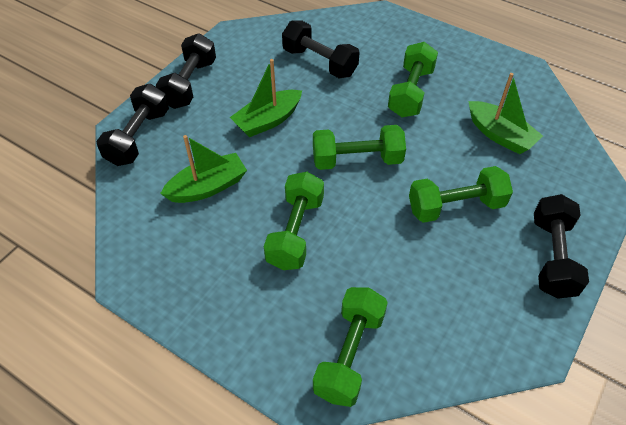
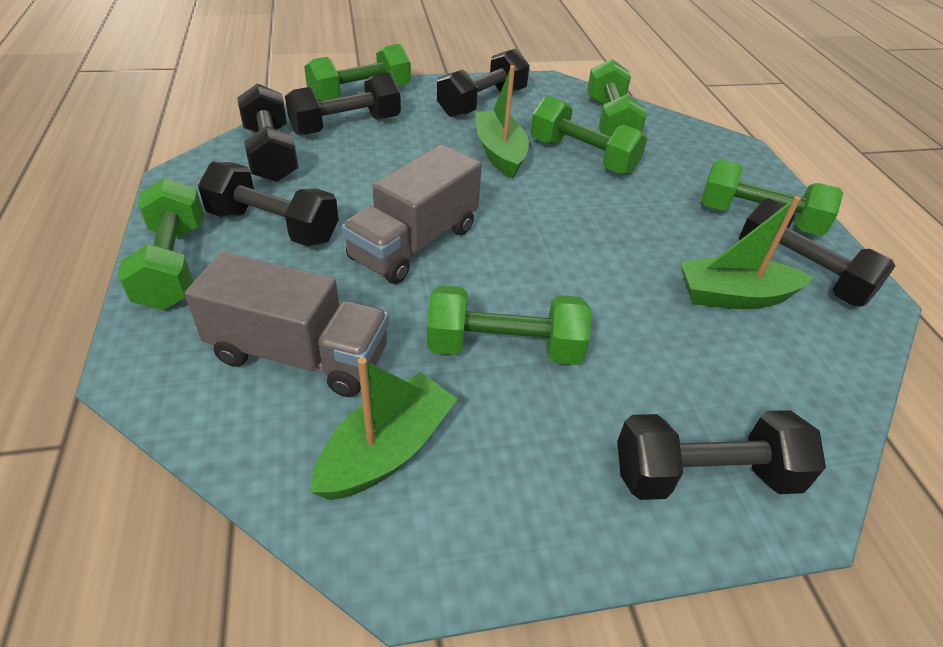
black dumbbell: [96,84,169,166] [156,33,216,109] [282,20,360,78] [534,194,589,299] = 4 -> [198,162,339,246] [237,83,299,182] [285,73,401,136] [437,48,529,117] [617,410,826,500] [739,199,895,306] = 6
green dumbbell: [264,172,324,270] [313,125,406,170] [313,287,388,407] [388,42,438,117] [409,166,513,223] = 5 -> [117,178,204,310] [304,44,411,102] [427,285,591,365] [530,96,647,175] [587,59,647,137] [701,159,843,236] = 6
grey truck: none = 0 -> [185,252,389,397] [341,144,482,284] = 2

